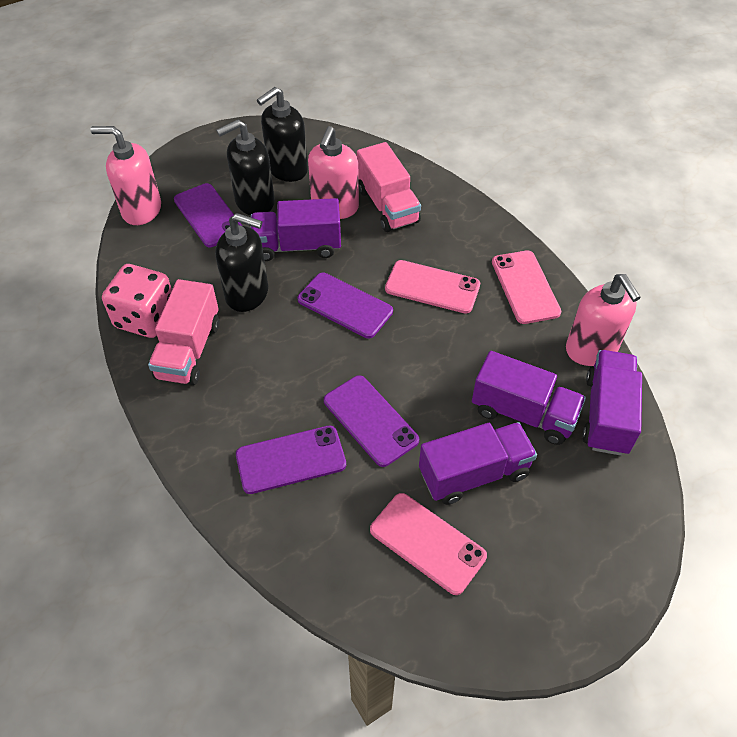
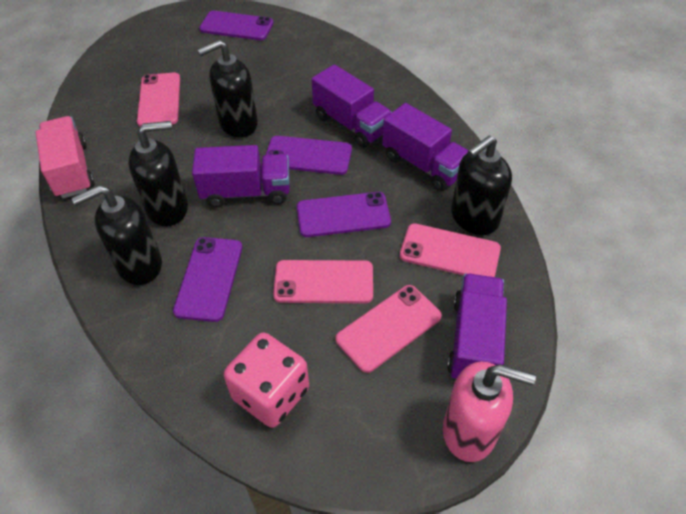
black soap dispenser: [215,213,268,312] [216,120,275,215] [257,87,308,182] = 3 -> [72,185,162,285] [128,121,188,226] [197,40,258,138] [451,135,512,235] = 4
pink phone: [370,493,487,595] [385,260,480,313] [492,250,561,324] = 3 -> [137,73,180,127] [273,260,373,303] [335,285,442,373] [400,223,501,277] = 4
pink soap dispenser: [90,126,161,225] [308,126,359,219] [566,274,641,366] = 3 -> [443,361,536,462] = 1
pink truck: [148,279,220,385] [357,142,421,232] = 2 -> [35,116,95,198] = 1

